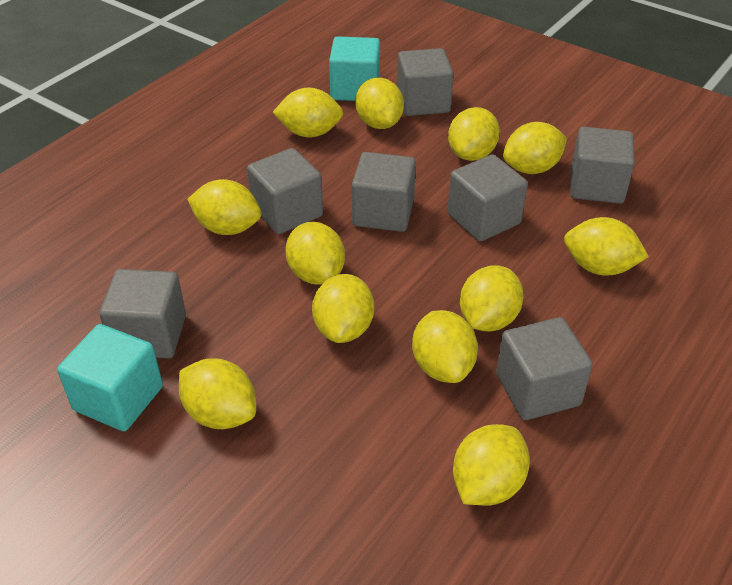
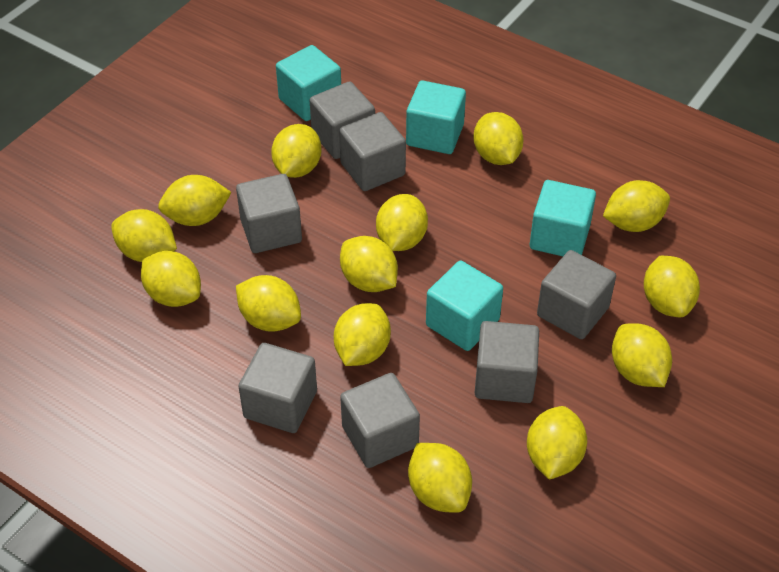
turquoise cube: [57,324,163,431] [329,36,380,101] = 2 -> [276,45,341,121] [406,81,466,154] [426,261,503,351] [530,180,596,256] = 4
yellow lemon: [179,358,256,429] [187,179,261,235] [273,88,343,138] [286,222,345,285] [312,274,374,343] [355,77,404,129] [412,310,478,383] [448,107,500,161] [453,424,530,505] [460,266,524,332] [503,122,567,174] [564,217,649,276] = 12 -> [111,209,177,262] [141,251,201,307] [158,175,232,226] [236,275,301,332] [271,124,321,178] [334,303,391,366] [340,236,398,292] [376,194,428,251] [408,443,472,513] [473,112,523,165] [527,406,587,480] [603,180,670,232] [612,323,672,387] [644,256,700,317] = 14

